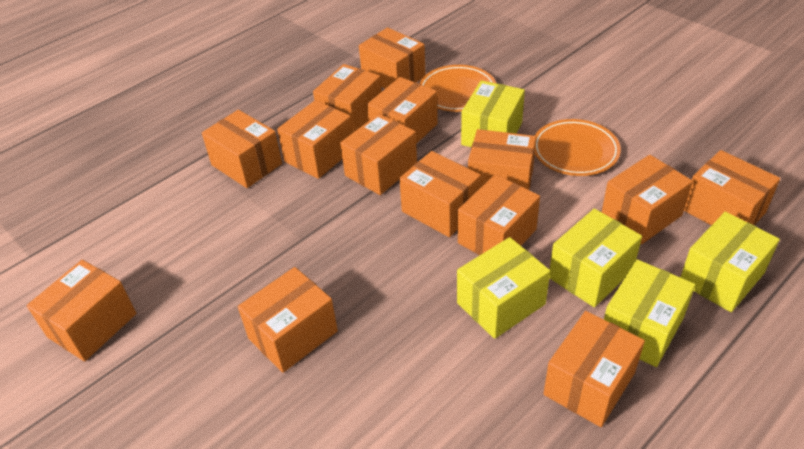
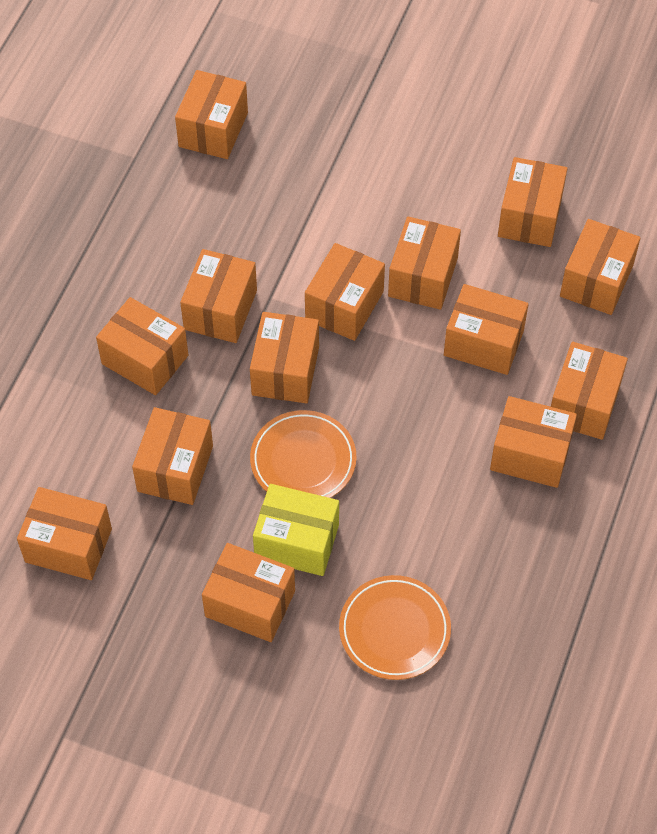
yellow box: [457,237,550,339] [461,80,525,147] [549,209,642,307] [604,259,696,367] [680,212,780,312] = 5 -> [253,484,339,576] = 1

